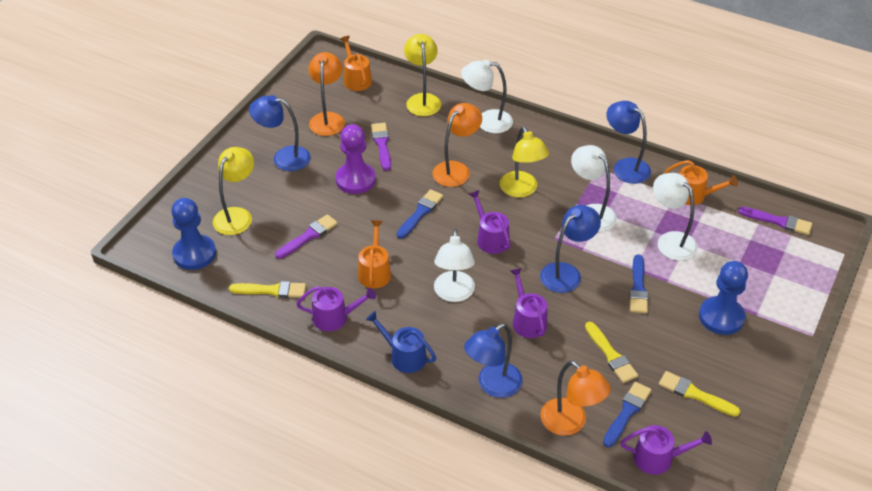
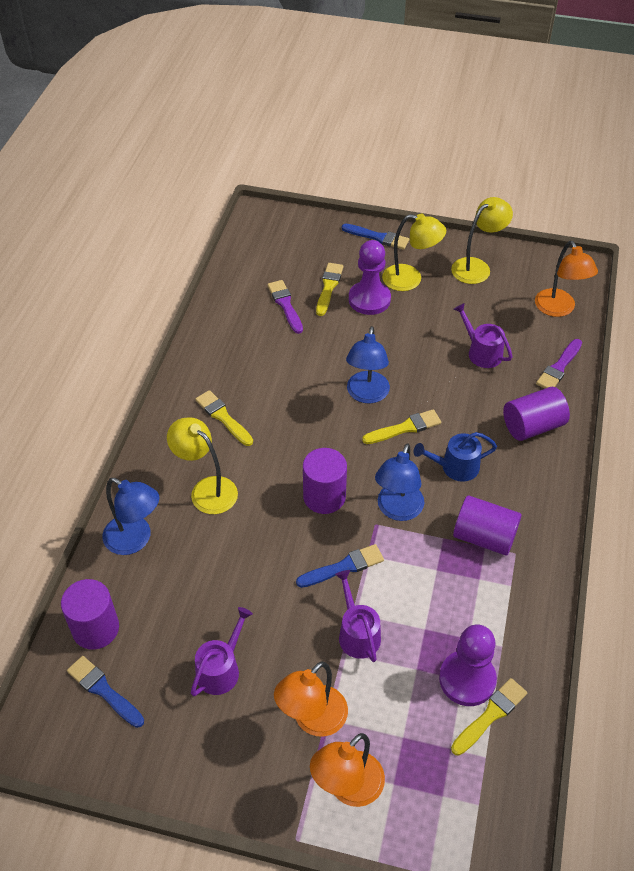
blue lamp: [249,95,311,171] [464,323,523,398] [540,205,601,293] [607,101,651,184] = 4 -> [102,478,159,555] [346,326,390,403] [375,443,425,521] = 3
blue pawn: [171,198,216,270] [699,261,748,335] = 2 -> none = 0
orange watering can: [340,36,372,91] [358,220,391,288] [665,160,738,205] = 3 -> none = 0
purple brush: [275,214,338,259] [371,123,391,171] [738,207,812,235] = 3 -> [268,280,303,334] [536,339,582,388] = 2
purple cylinder: none = 0 -> [61,579,119,650] [303,448,347,514] [453,496,522,555] [503,387,570,441] = 4
purple pawn: [336,124,376,194] = 1 -> [349,240,391,315] [439,625,497,706] = 2
purple watering can: [296,286,376,331] [469,190,511,254] [510,268,547,338] [621,425,712,475] = 4 -> [191,607,253,696] [335,570,381,662] [454,303,513,368] = 3
white lamp: [434,229,475,302] [461,59,513,133] [571,145,617,232] [653,173,698,261] = 4 -> none = 0
yellow brush: [229,281,306,298] [585,322,638,383] [659,371,740,417] = 3 -> [195,390,253,446] [316,263,344,316] [362,409,441,444] [451,678,527,756] = 4

